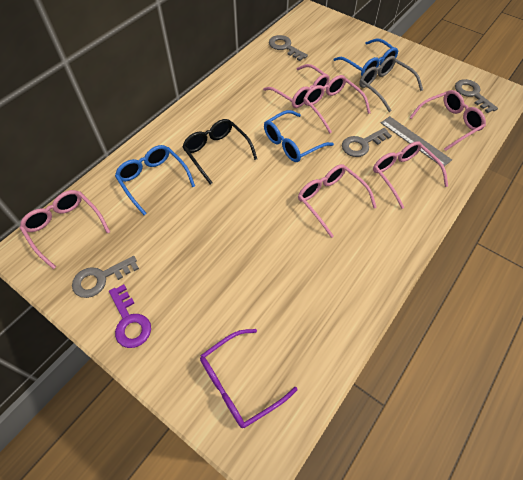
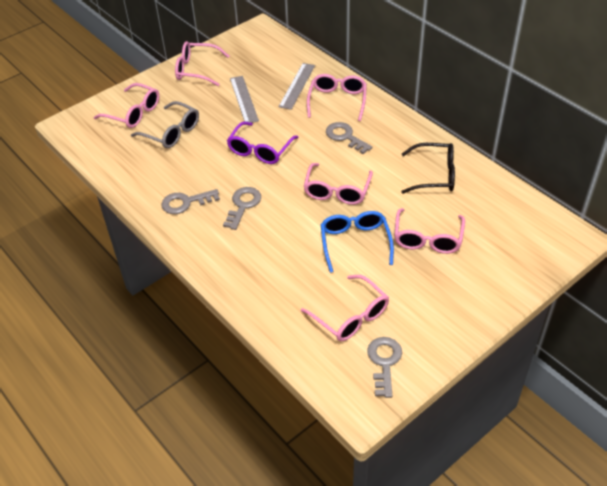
blue glasses: [115,145,195,215] [264,110,334,162] [333,39,398,76] = 3 -> [321,211,394,273] = 1
grey ruler: [381,116,452,166] = 1 -> [230,76,259,123] [279,63,315,110] = 2
purple key: [109,284,151,348] = 1 -> none = 0

